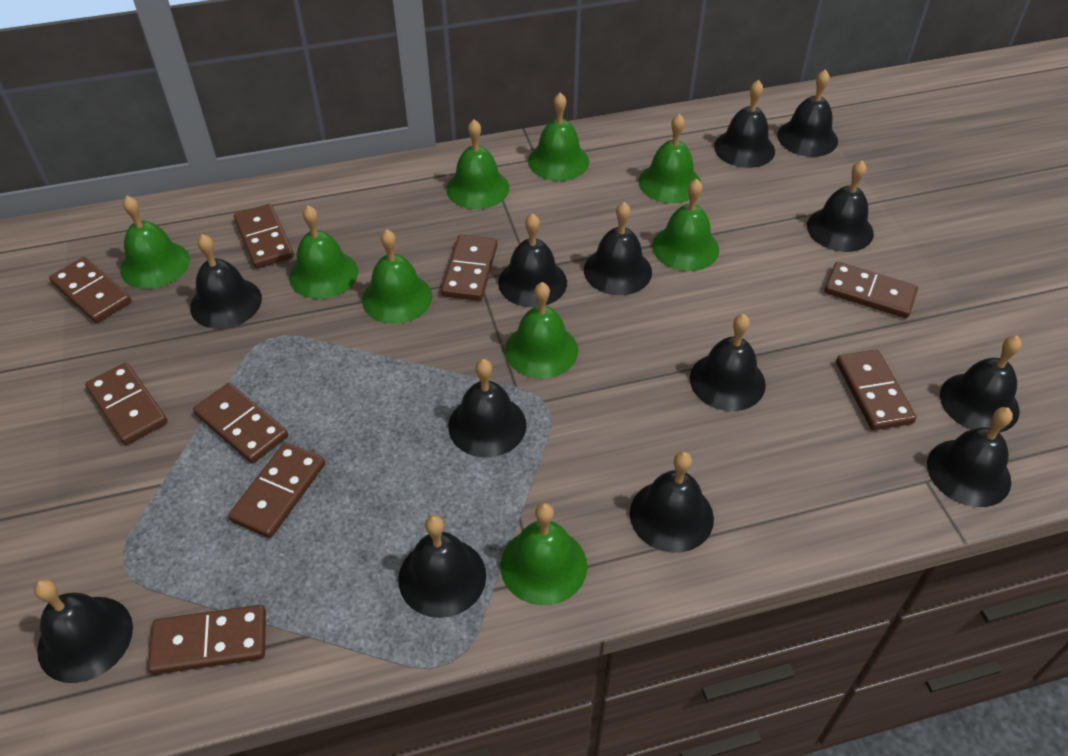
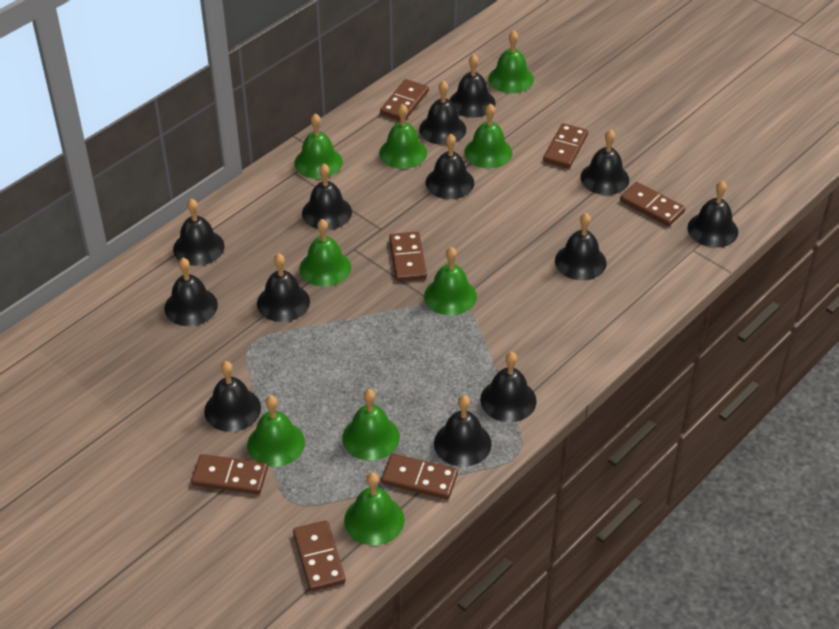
brown domino: [49,257,131,323] [85,363,167,445] [148,605,266,675] [193,383,288,464] [228,442,325,538] [234,204,294,268] [441,235,497,301] [825,262,918,318] [836,349,916,430] = 9 -> [191,454,268,494] [293,520,346,591] [380,79,429,121] [381,453,458,499] [389,232,427,281] [543,123,588,169] [620,182,685,226] = 7

